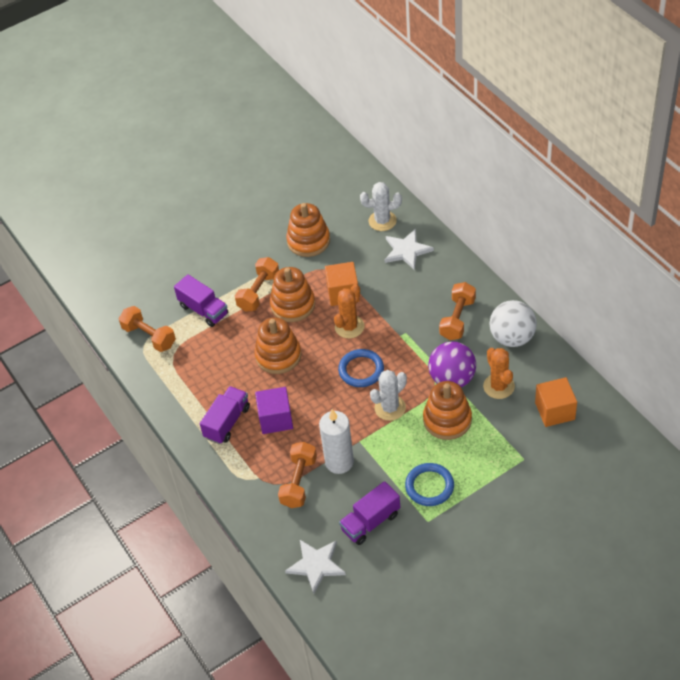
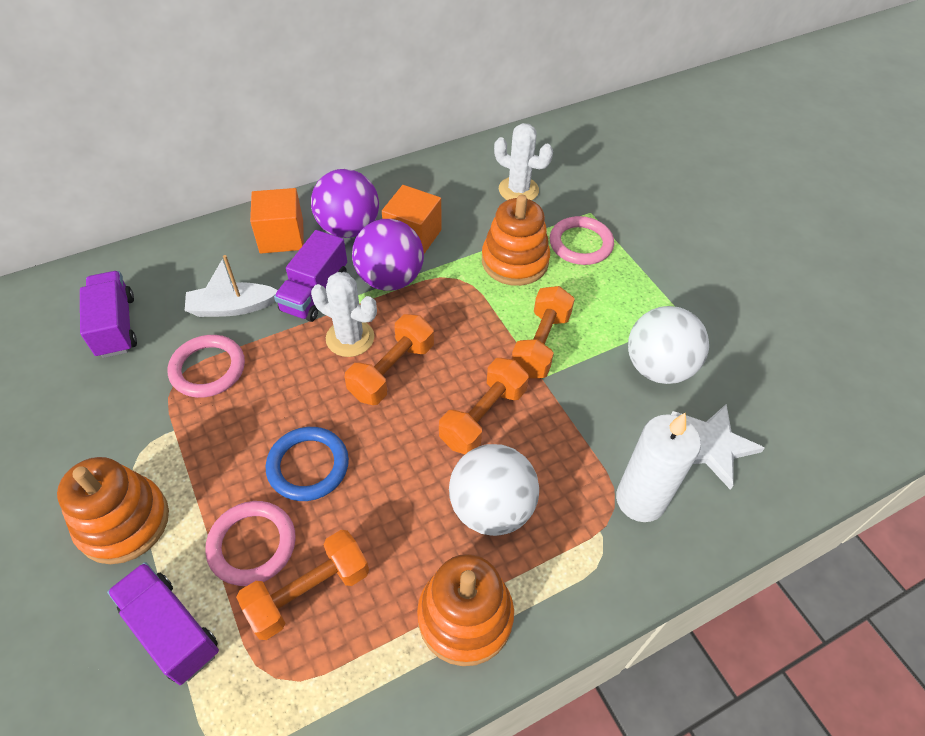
blue ring: [338,349,384,387] [405,463,454,506] = 2 -> [266,427,349,501] = 1
orange cactus: [334,284,365,338] [483,348,515,399] = 2 -> none = 0
orange stacking toy: [254,317,301,374] [270,267,315,322] [286,203,330,257] [423,381,472,440] = 4 -> [57,457,169,564] [417,554,514,666] [482,195,550,286] = 3
pink ring: none = 0 -> [168,335,245,398] [205,501,296,586] [550,216,614,265] = 3
purple ball: [428,341,476,387] = 1 -> [311,169,379,238] [352,219,424,291] = 2
purple cube: [255,387,293,434] = 1 -> none = 0
white ball: [489,300,537,347] = 1 -> [449,444,539,536] [628,306,709,384] = 2
white boat: none = 0 -> [185,255,278,317] = 1
white star: [285,540,346,594] [385,229,434,270] = 2 -> [671,404,765,490] = 1

